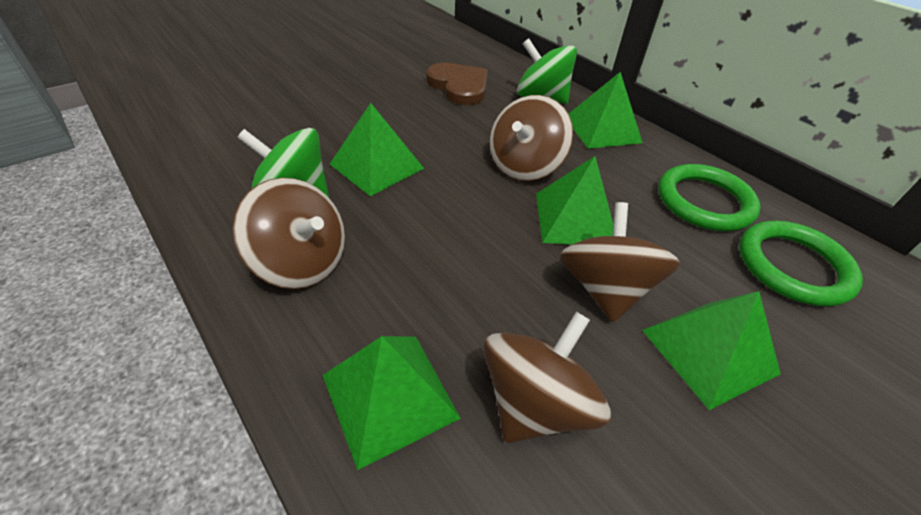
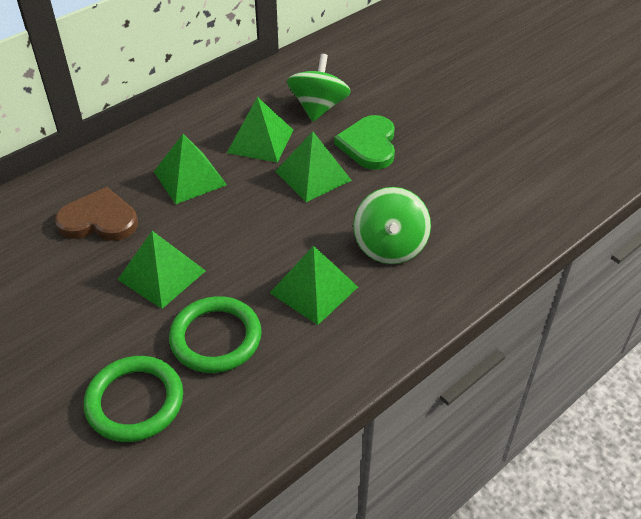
brown spinning top: [233,178,345,289] [483,312,611,443] [489,95,574,181] [559,202,680,322] = 4 -> none = 0
green heart: none = 0 -> [334,115,395,170] = 1

